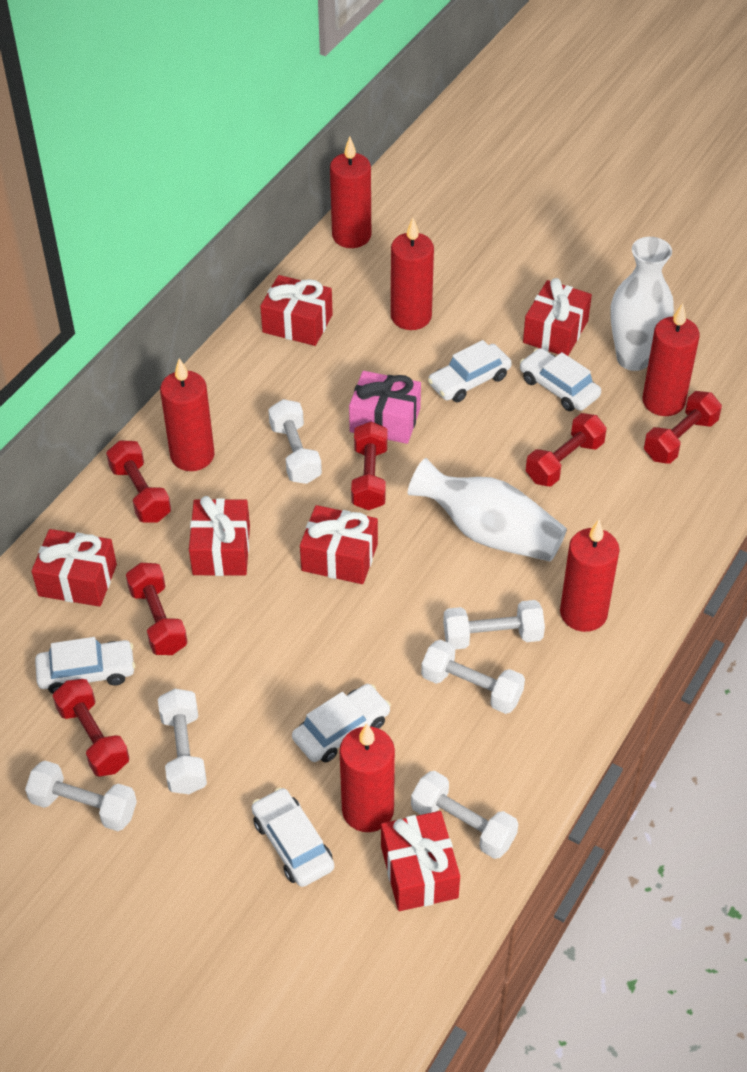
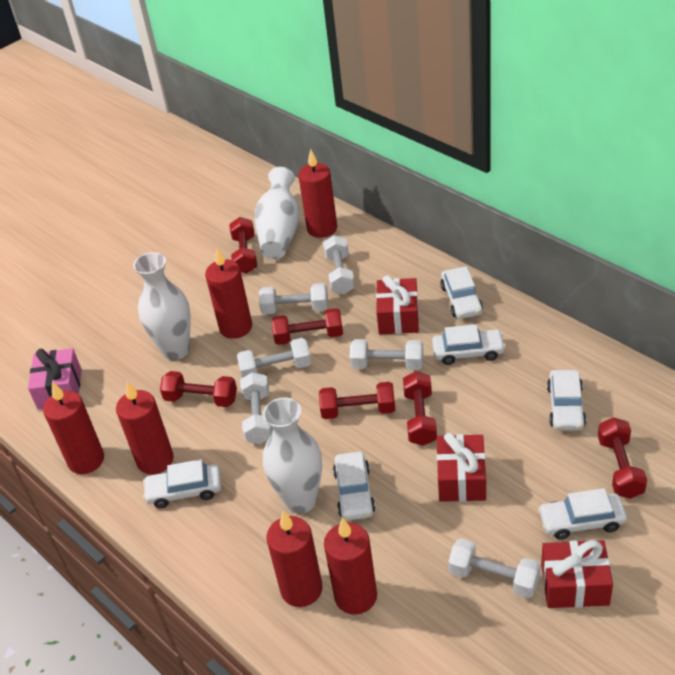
red gift: [32,529,117,607] [189,496,250,576] [260,275,333,346] [300,505,378,584] [381,811,460,911] [523,278,592,356] = 6 -> [376,275,419,334] [437,433,486,502] [541,540,613,608] = 3
white car: [35,637,135,694] [252,787,334,887] [292,684,391,763] [428,340,512,402] [520,348,601,411] = 5 -> [143,459,221,508] [333,451,375,521] [432,324,506,365] [440,266,483,319] [538,488,627,540] [547,370,586,430] = 6
white vase: [408,458,567,562] [610,237,674,371] = 2 -> [133,252,191,360] [255,167,300,259] [263,398,322,514] = 3

